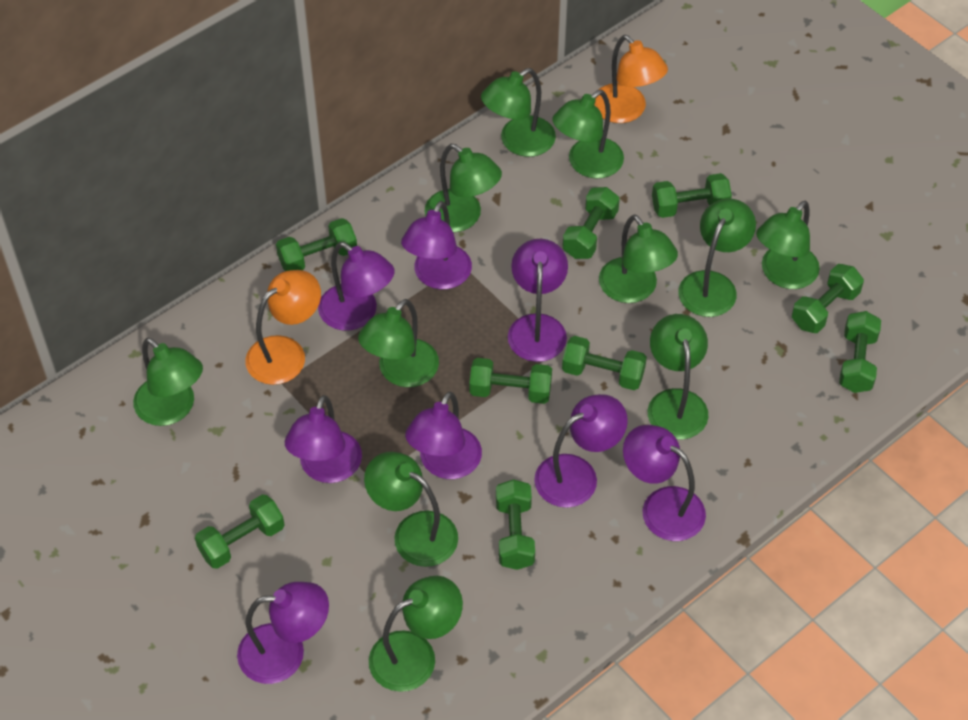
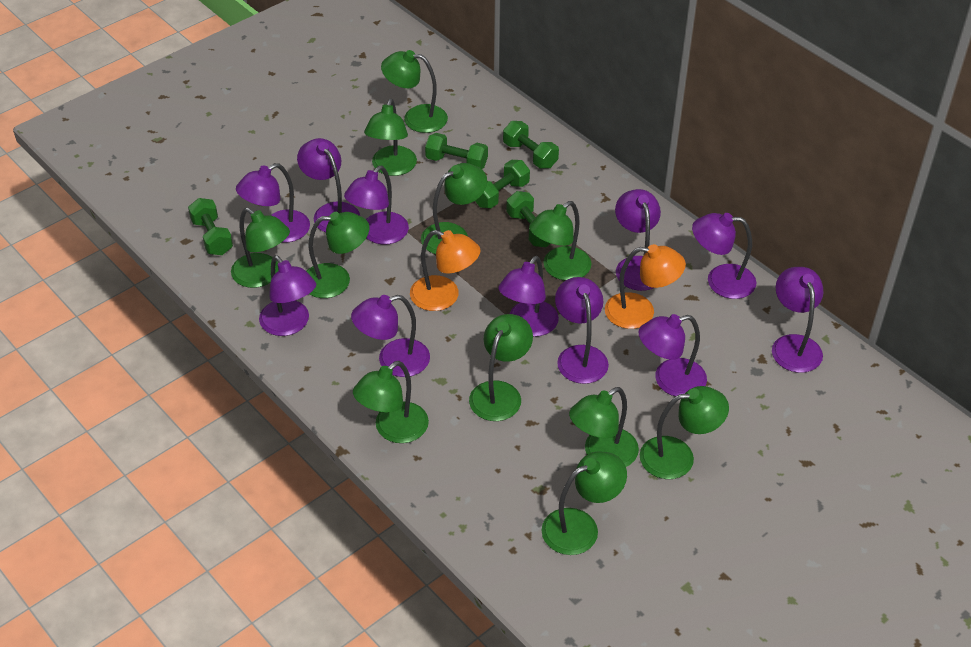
green dumbbell: [195,495,285,569] [276,218,357,271] [469,358,552,404] [496,479,535,570] [562,187,620,259] [562,336,647,390] [652,173,732,218] [792,264,864,333] [839,311,881,393] = 9 -> [188,198,233,255] [425,133,488,169] [475,160,530,208] [503,121,559,169] [506,191,551,247] = 5
purple lamp: [237,582,329,684] [285,395,362,483] [318,242,394,331] [401,201,472,289] [405,391,482,479] [508,239,568,362] [534,394,628,508] [623,425,706,541] = 8 -> [236,163,310,242] [259,255,316,336] [297,138,360,233] [344,166,409,245] [351,295,430,377] [498,256,559,337] [555,277,609,384] [615,189,661,291] [638,314,707,396] [692,213,757,299] [772,267,824,373] = 11

